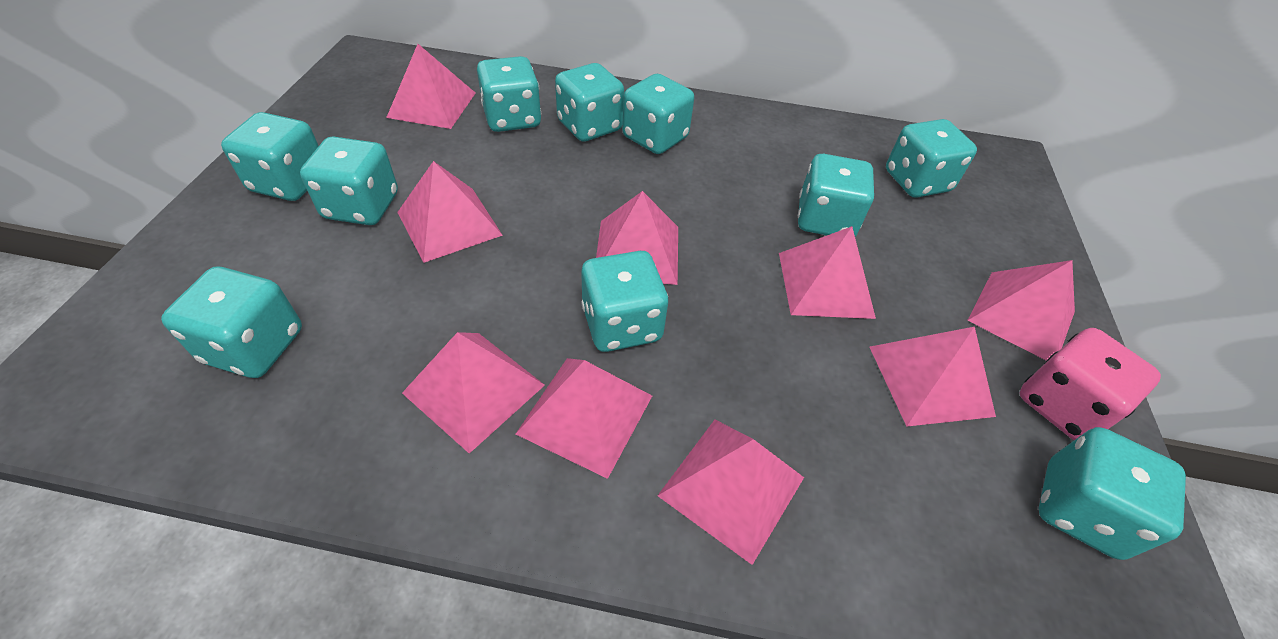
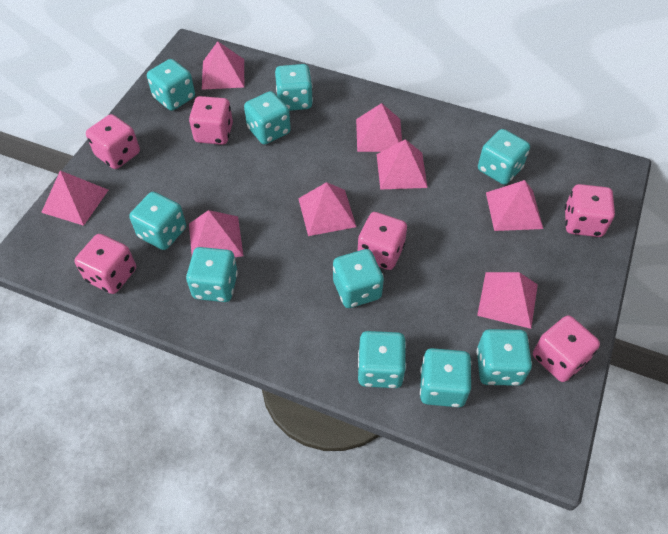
pink dice: [1019,328,1161,440] = 1 -> [74,234,136,294] [86,114,140,169] [189,96,233,145] [357,212,407,270] [533,315,600,382] [565,184,615,237] = 6
pink pyramid: [386,44,476,129] [397,161,503,263] [402,332,545,454] [516,358,652,479] [596,191,678,285] [657,420,804,565] [779,226,876,319] [870,327,996,427] [967,260,1075,361] = 9 -> [41,171,108,226] [189,210,243,257] [202,41,244,90] [298,182,356,236] [356,103,402,152] [377,139,428,190] [477,272,538,329] [486,180,543,231] = 8

